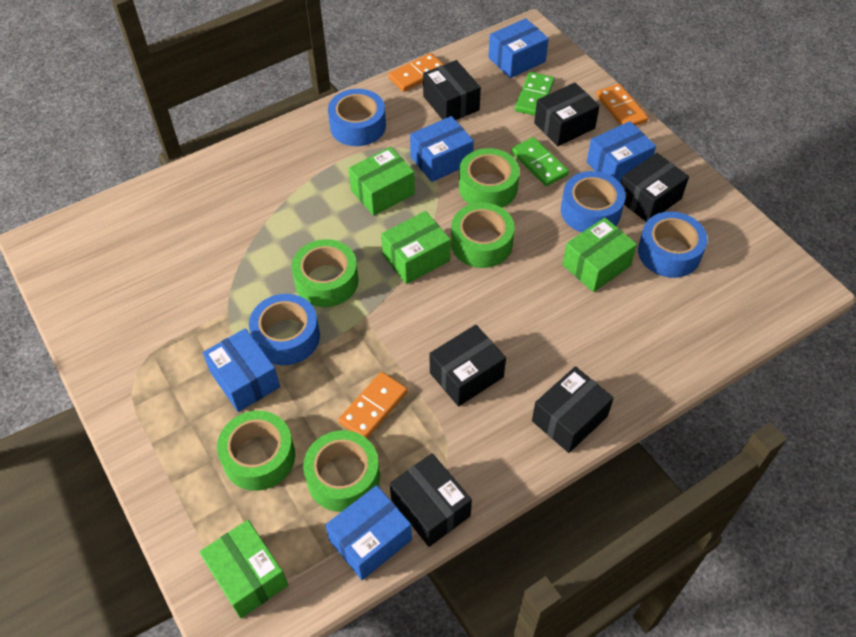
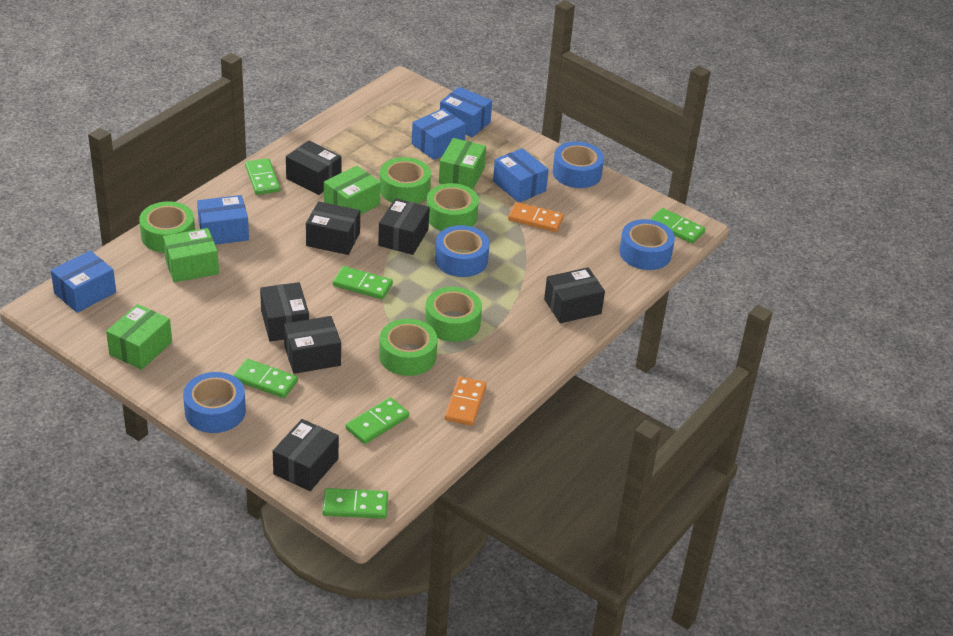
black box: [390,453,472,547] [423,60,481,120] [430,325,506,407] [532,366,614,453] [534,83,600,146] [621,153,689,222] = 6 -> [260,282,309,342] [273,419,339,491] [284,316,341,374] [286,140,342,195] [306,201,360,255] [378,198,430,255] [544,268,605,323] = 7
green domino: [511,137,569,186] [515,72,555,116] = 2 -> [233,359,298,398] [245,158,280,195] [322,488,388,519] [333,266,393,299] [346,397,409,444] [650,208,705,244] = 6
orange domino: [338,372,408,438] [388,53,444,92] [596,84,648,126] = 3 -> [445,377,487,426] [508,202,564,232] = 2

